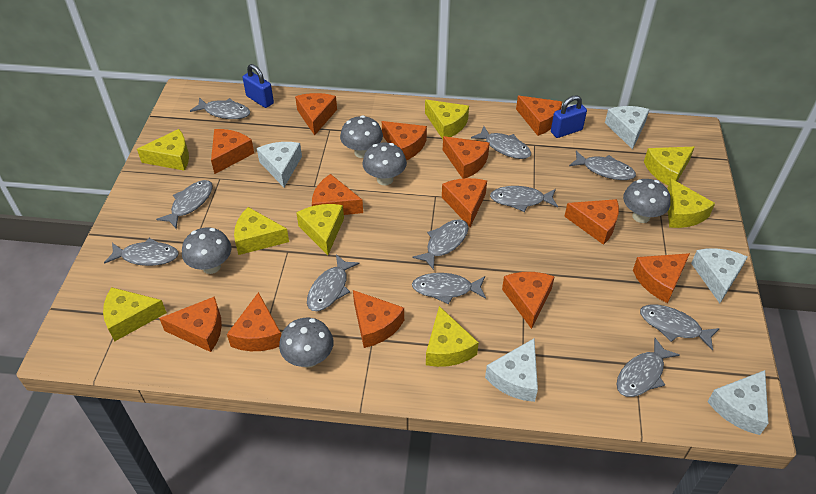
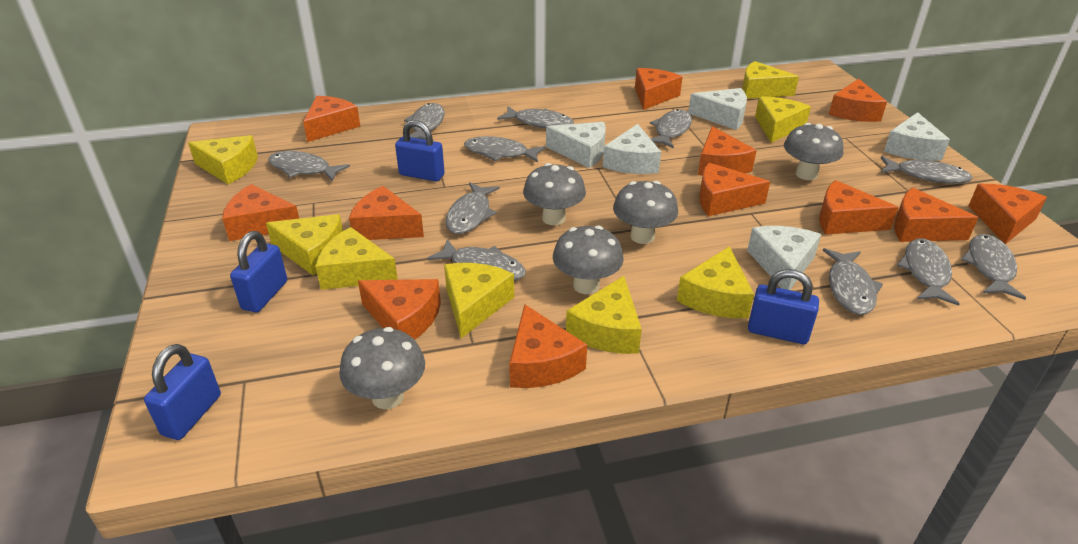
blue padlock: [243,64,274,108] [551,95,587,138] = 2 -> [144,344,221,440] [230,231,287,313] [395,120,445,181] [748,269,819,344] = 4
orange cheese: [159,296,222,352] [211,129,254,174] [227,292,281,351] [295,93,337,136] [312,174,363,215] [353,290,404,348] [382,121,427,160] [442,178,487,227] [443,136,490,179] [502,272,555,329] [516,96,562,136] [564,199,619,245] [633,253,690,303] = 13 -> [222,184,299,241] [303,96,360,142] [349,186,424,240] [358,279,441,340] [509,304,587,388] [635,68,683,110] [698,126,757,176] [699,163,770,216] [819,180,899,235] [829,79,887,122] [894,188,978,242] [969,184,1047,244] = 12

